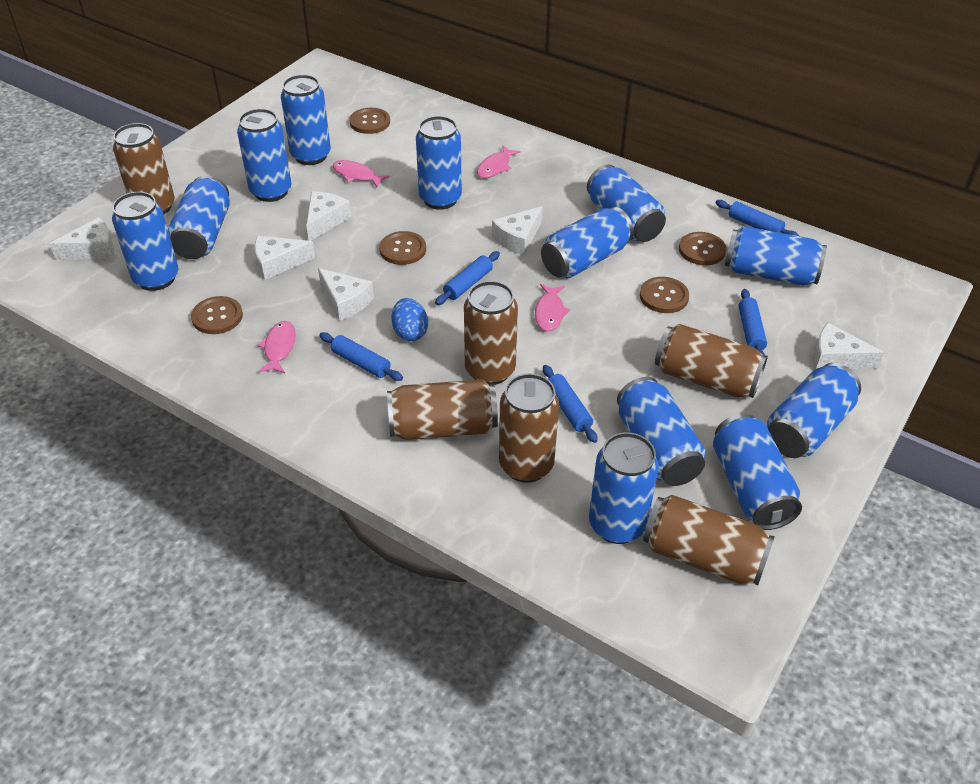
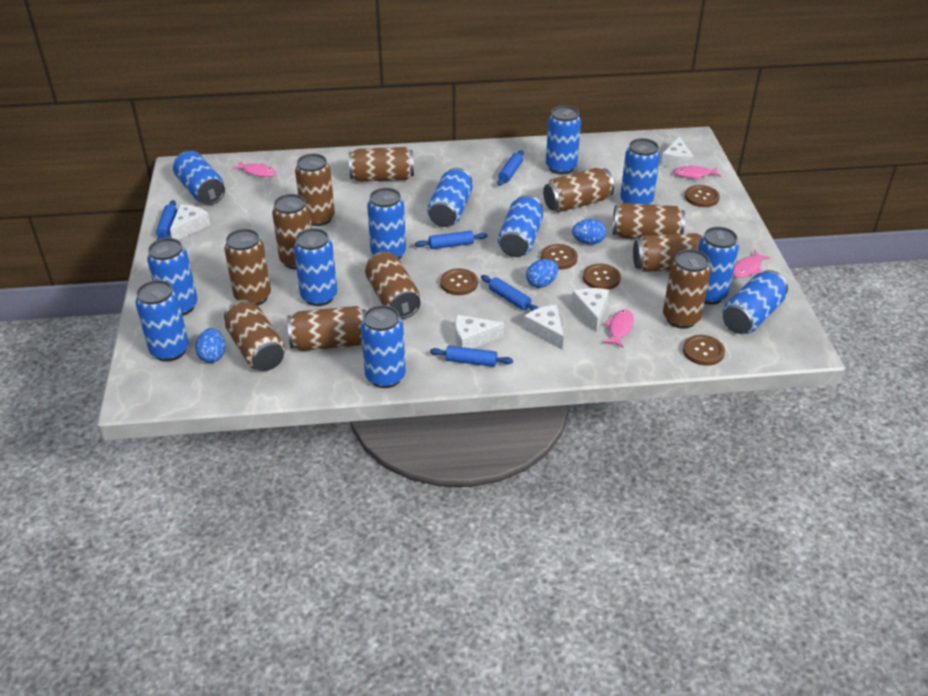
blue egg: [391,298,428,341] = 1 -> [195,328,226,363] [526,259,559,288] [572,219,606,245] = 3
brown can: [113,123,175,214] [387,379,498,440] [464,281,518,385] [499,373,559,483] [643,495,775,585] [655,324,768,398] = 6 -> [224,229,271,306] [224,300,285,371] [272,194,312,270] [287,306,366,351] [295,154,335,226] [349,147,414,182] [365,252,421,319] [543,168,614,212] [613,203,685,239] [633,233,703,272] [663,249,711,329] = 11
white cheese: [49,217,114,260] [255,236,315,280] [306,191,351,241] [318,268,374,321] [492,206,542,255] [813,323,884,370] = 6 -> [170,204,210,240] [455,315,504,349] [524,305,564,349] [572,288,609,331] [661,136,694,169] = 5

